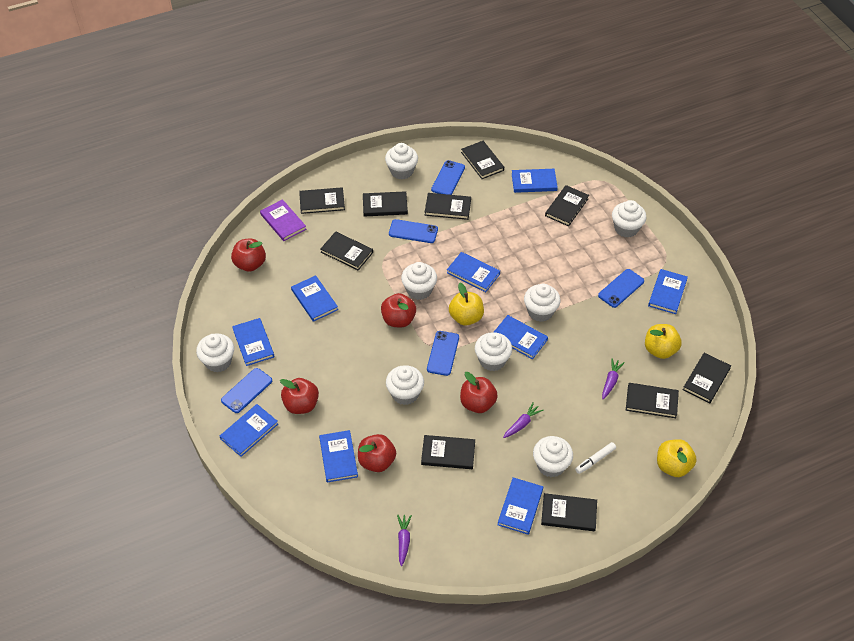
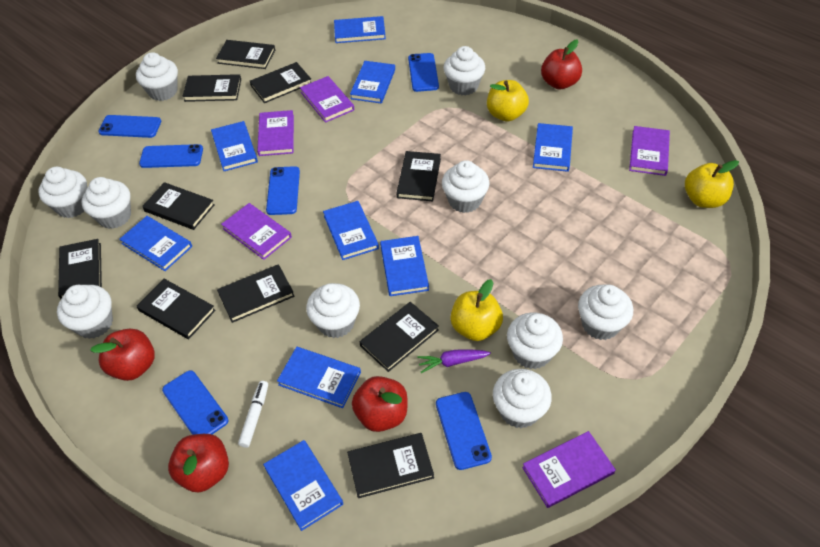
blue phone: [221,368,272,413] [389,219,438,243] [427,331,459,376] [431,160,465,195] [598,269,644,308] = 5 -> [98,115,161,138] [139,144,203,168] [162,370,228,435] [266,166,300,215] [408,53,439,92] [436,392,492,470] = 6
purple book: [260,199,306,241] = 1 -> [221,203,292,260] [257,110,294,156] [300,76,354,123] [522,431,616,508] [629,126,670,176] = 5
purple carrot: [397,515,412,566] [503,402,544,438] [602,358,625,399] = 3 -> [417,349,491,373] = 1
red apple: [231,238,266,272] [280,378,319,414] [358,434,396,472] [381,293,416,327] [460,372,498,413] = 5 -> [90,329,155,381] [168,434,229,492] [352,376,407,432] [541,39,582,89] = 4
white cupcake: [196,334,234,372] [385,143,418,180] [386,365,424,405] [401,262,437,300] [475,332,512,371] [524,284,561,322] [533,436,573,477] [612,200,647,238] = 8 -> [38,167,87,218] [57,285,113,339] [82,177,131,229] [136,52,178,101] [306,283,360,338] [442,160,490,213] [443,46,485,96] [493,369,552,429] [507,313,563,369] [578,285,633,340] = 10

